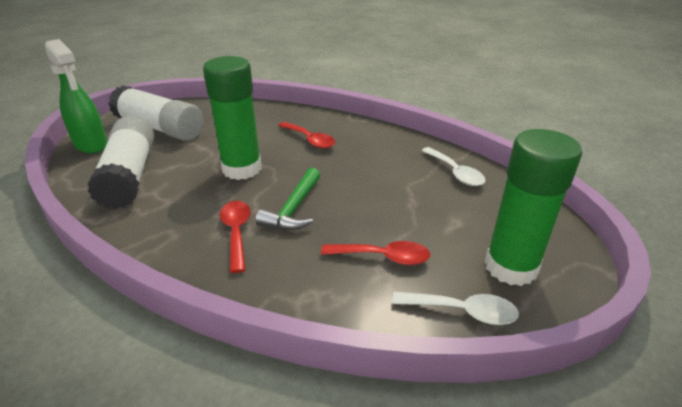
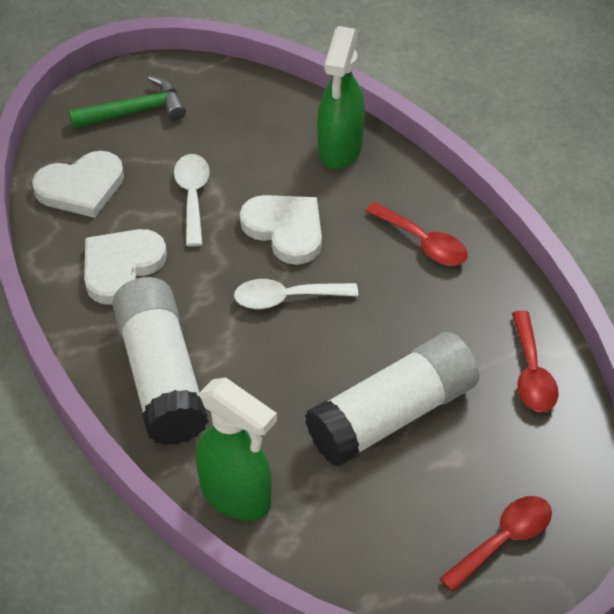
green glue stick: [203,56,262,180] [485,129,582,286] = 2 -> none = 0
green spray bottle: [45,39,108,153] = 1 -> [196,378,277,521] [317,26,365,169] = 2
white heart: none = 0 -> [32,151,124,218] [84,229,167,305] [240,195,322,265] = 3

